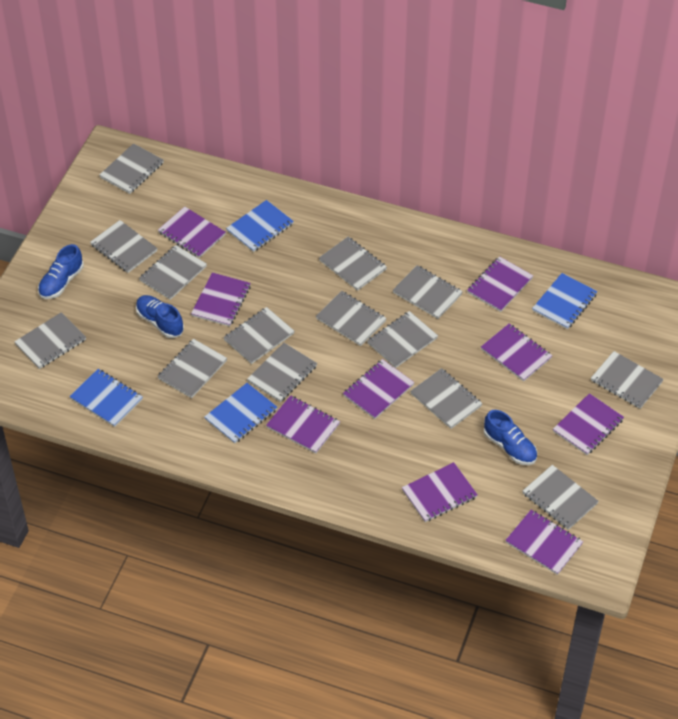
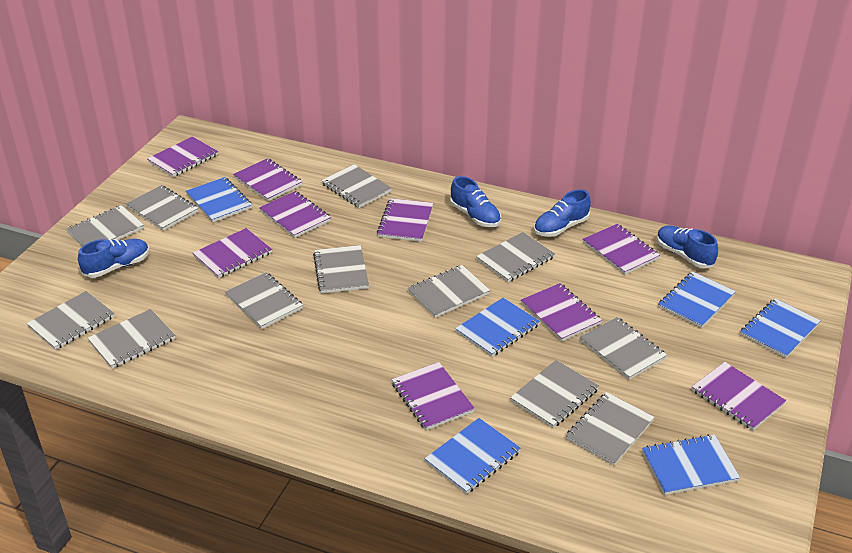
blue notebook: [69,369,143,427] [204,383,277,444] [226,200,294,252] [532,273,597,329] = 4 -> [186,177,252,222] [425,418,521,494] [455,298,540,357] [642,434,740,495] [659,271,736,328] [740,298,821,358] = 6
blue shoe: [38,244,84,299] [136,295,184,338] [484,410,537,465] = 3 -> [78,239,149,278] [450,176,501,227] [534,189,591,237] [657,226,718,268] = 4
grey notebook: [14,312,86,369] [90,220,158,273] [100,143,164,194] [139,245,207,300] [157,339,227,398] [223,307,295,364] [247,343,317,402] [316,291,387,346] [319,237,387,291] [367,311,438,368] [393,265,463,319] [410,368,483,429] [523,465,599,530] [591,351,664,409] = 14 -> [27,291,115,350] [66,205,144,246] [88,309,175,369] [126,185,199,231] [225,272,303,329] [313,245,369,293] [321,164,392,208] [408,265,490,318] [476,232,555,282] [510,360,599,428] [566,392,654,465] [580,317,667,380] = 12

